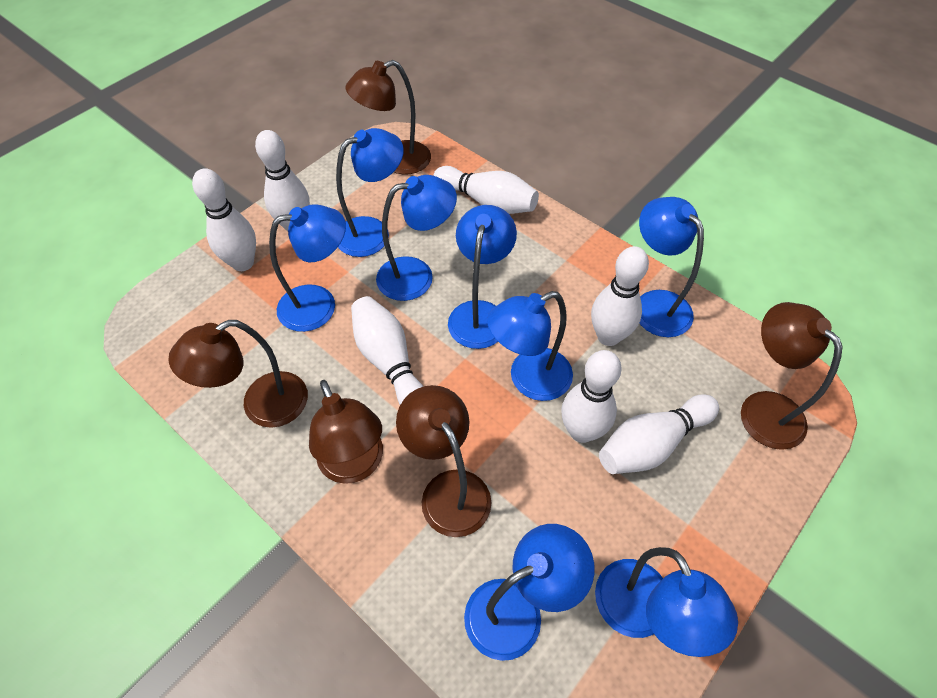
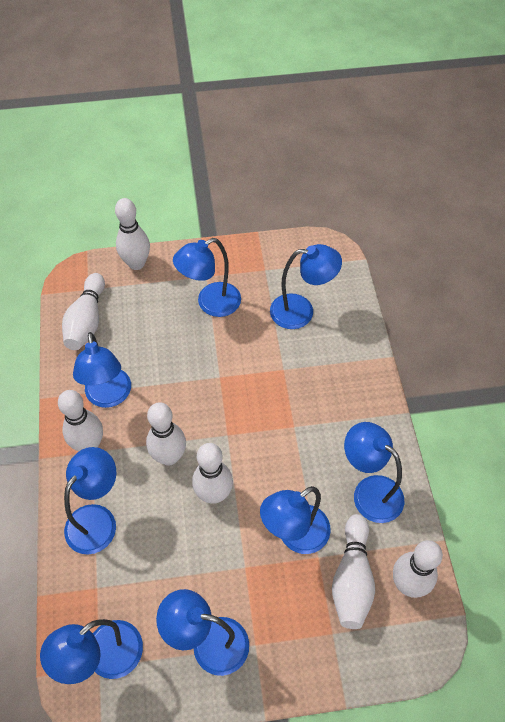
brown lamp: [168,320,308,428] [309,380,383,484] [346,60,431,174] [396,385,492,537] [741,302,843,450] = 5 -> none = 0

